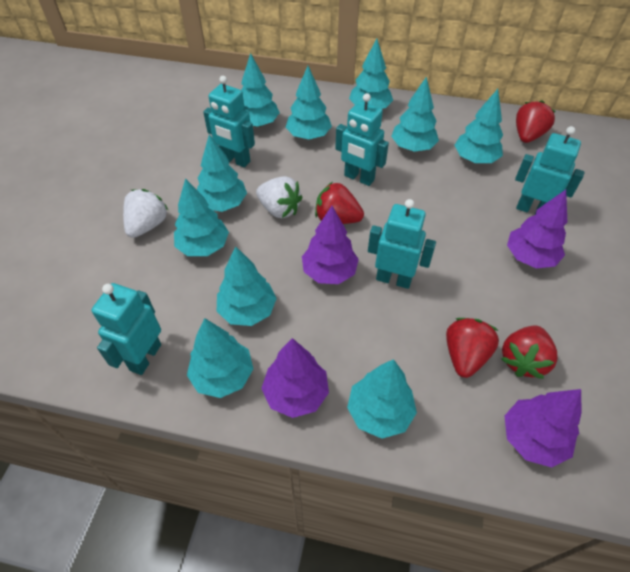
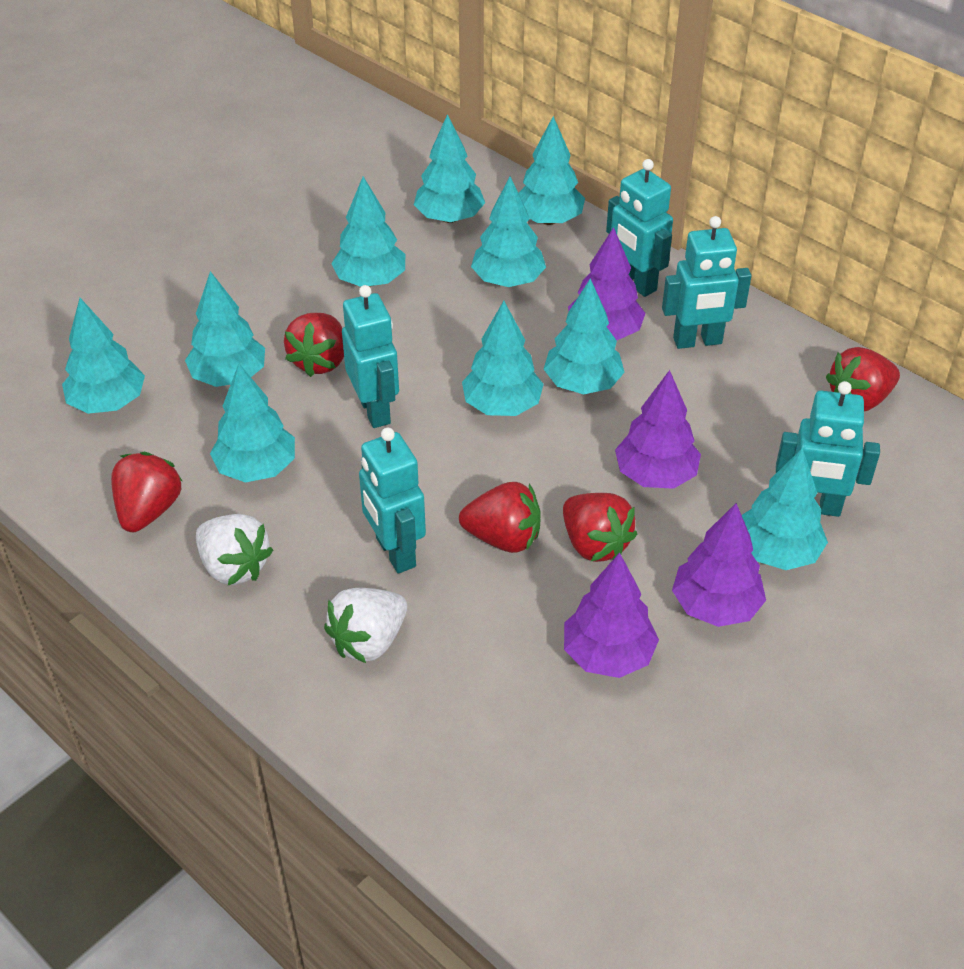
red strawberry: [315,182,364,224] [446,318,499,378] [501,325,558,379] [516,100,556,143] = 4 -> [111,452,182,532] [284,313,344,377] [459,482,541,553] [563,493,637,562] [826,347,900,411] = 5

